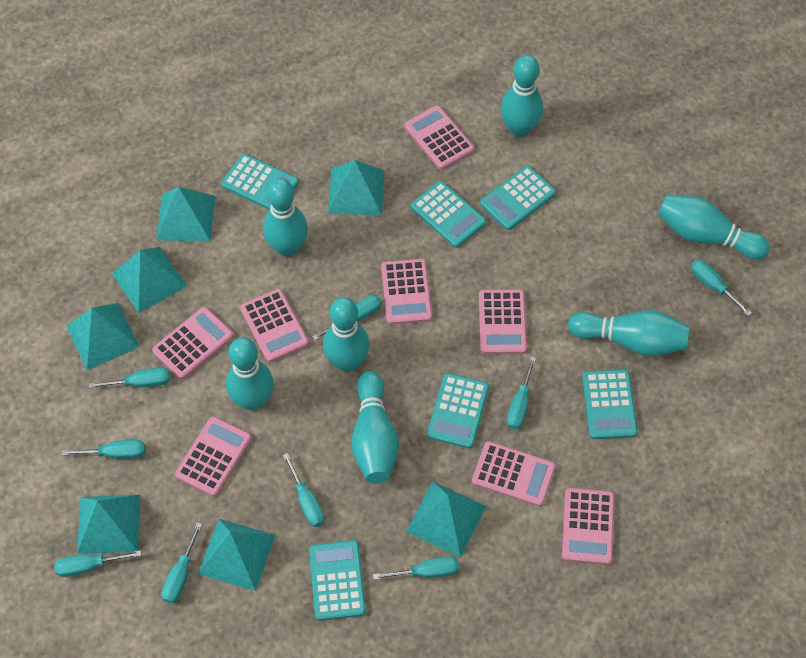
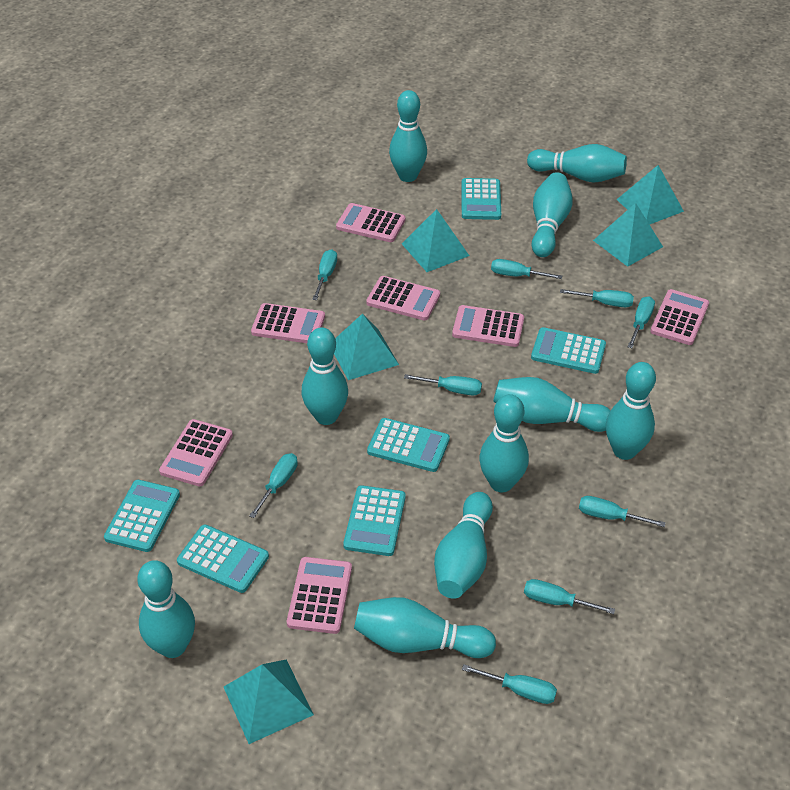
pink calculator: [152,307,234,379] [175,416,252,497] [240,289,309,362] [381,259,432,325] [405,105,474,170] [472,441,556,507] [479,289,527,354] [562,488,615,565] = 8 -> [159,419,233,486] [251,303,325,343] [287,557,352,634] [336,203,405,242] [366,276,440,321] [452,305,524,347] [650,289,709,345] = 7
turquoise bowling pin: [226,337,274,411] [263,178,308,257] [323,297,370,372] [351,371,399,484] [500,55,543,137] [568,310,690,356] [658,194,770,260] = 7 -> [138,560,195,658] [302,327,348,425] [354,597,496,658] [389,90,427,182] [434,492,493,599] [479,394,529,492] [493,377,611,432] [527,144,627,183] [532,172,573,257] [606,362,656,460] = 10
turquoise pyramid: [66,303,140,370] [77,495,140,554] [112,247,187,313] [156,187,216,242] [198,519,276,591] [328,160,384,215] [406,482,486,558] = 7 -> [224,659,314,744] [334,313,399,380] [402,209,469,272] [593,203,663,267] [616,165,684,225] = 5

